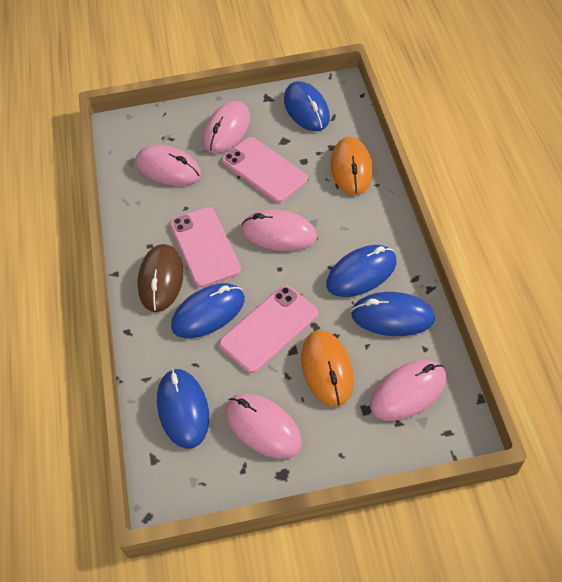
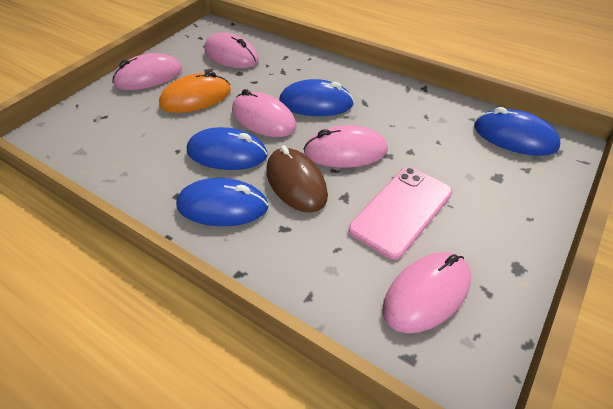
blue mouse: [157,369,209,449] [171,283,245,338] [284,81,330,131] [326,245,396,297] [351,292,435,336] = 5 -> [176,178,268,226] [187,127,268,170] [279,79,354,116] [474,107,560,156] = 4
orange mouse: [301,330,354,407] [331,137,373,195] = 2 -> [159,71,231,113] = 1
pink phone: [170,207,241,288] [219,285,318,373] [222,137,308,203] = 3 -> [349,167,452,260] = 1

